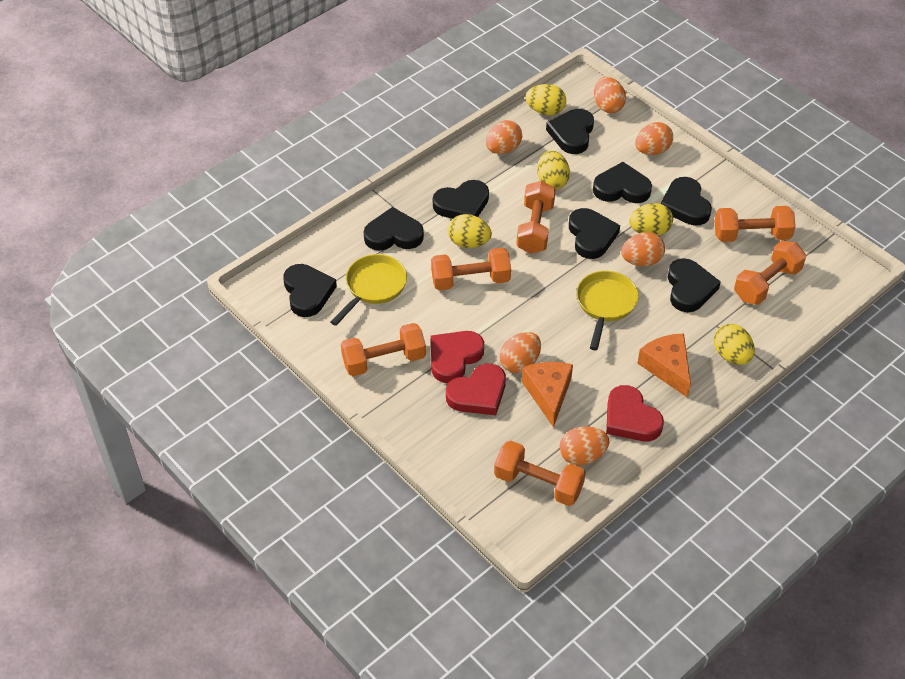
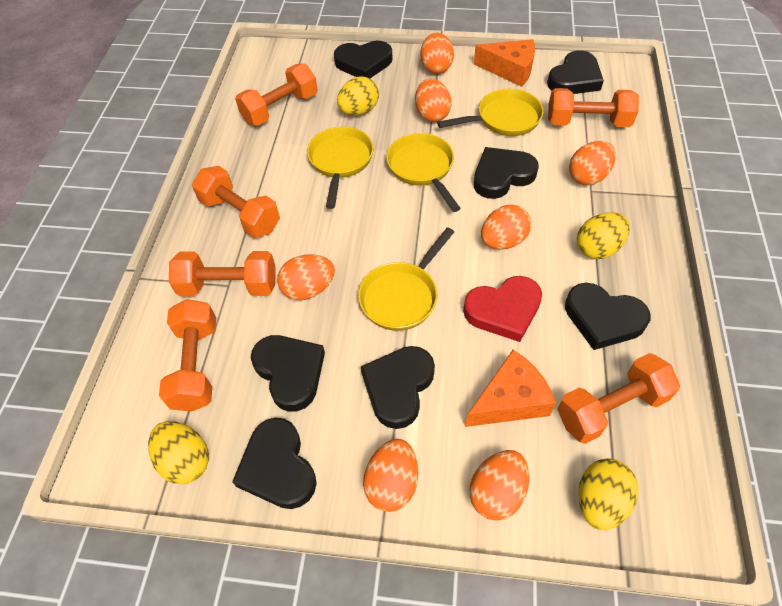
black heart: [283,264,337,317] [364,207,424,251] [433,180,489,219] [546,109,594,154] [569,208,620,259] [593,162,652,203] [660,177,712,226] [668,258,721,312] = 8 -> [232,418,317,509] [251,335,325,412] [334,41,392,78] [361,346,435,429] [474,147,539,199] [547,50,604,94] [565,283,651,350] = 7
orange egg: [486,120,522,154] [500,332,541,373] [559,426,610,465] [594,77,626,113] [621,232,665,266] [635,122,673,155] = 6 -> [277,254,335,301] [363,439,418,512] [415,79,452,122] [420,32,454,74] [469,450,530,521] [481,205,531,250] [569,141,616,185] = 7
red heart: [431,331,484,383] [446,363,506,415] [606,385,664,441] = 3 -> [463,276,542,342] = 1
yellow egg: [448,214,492,248] [525,84,566,115] [537,150,570,189] [629,203,673,236] [714,324,755,365] = 5 -> [148,421,209,484] [337,76,379,116] [577,212,630,259] [578,458,638,530] = 4
yellow pan: [331,254,407,326] [576,271,639,350] = 2 -> [307,126,373,209] [358,227,454,331] [386,133,461,212] [437,89,543,136] = 4

